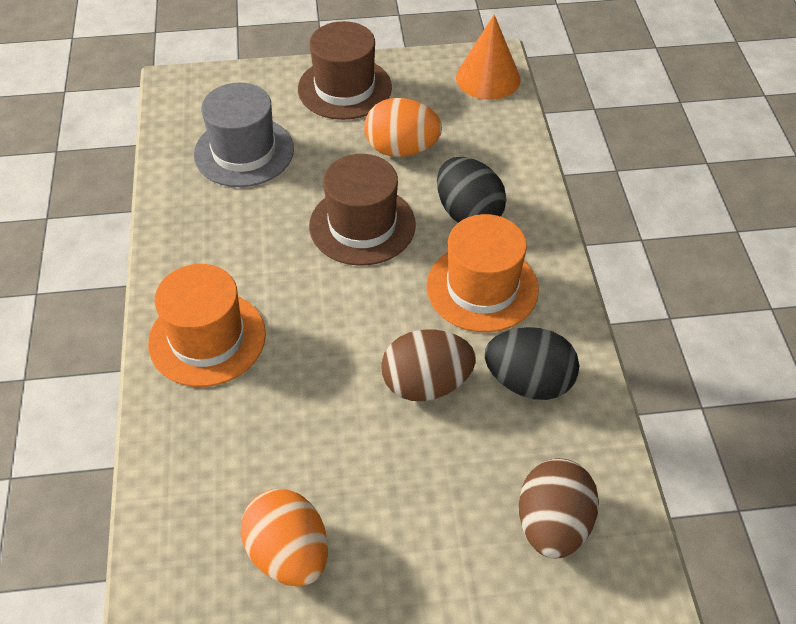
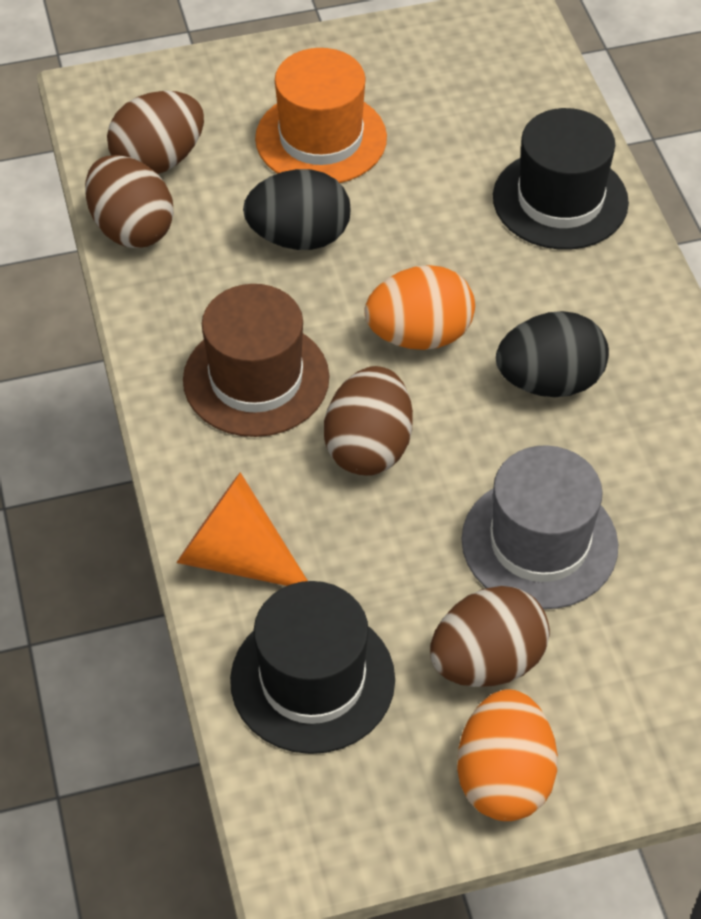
black hat: none = 0 -> [230,581,395,754] [493,108,629,250] = 2
brown egg: [381,329,476,401] [519,458,599,558] = 2 -> [85,155,174,248] [107,91,204,174] [324,366,413,476] [430,586,550,687] = 4
brown hat: [298,21,392,120] [309,154,416,266] = 2 -> [183,284,329,437] = 1
orange hat: [148,264,266,387] [427,214,539,332] = 2 -> [255,48,387,183] = 1

